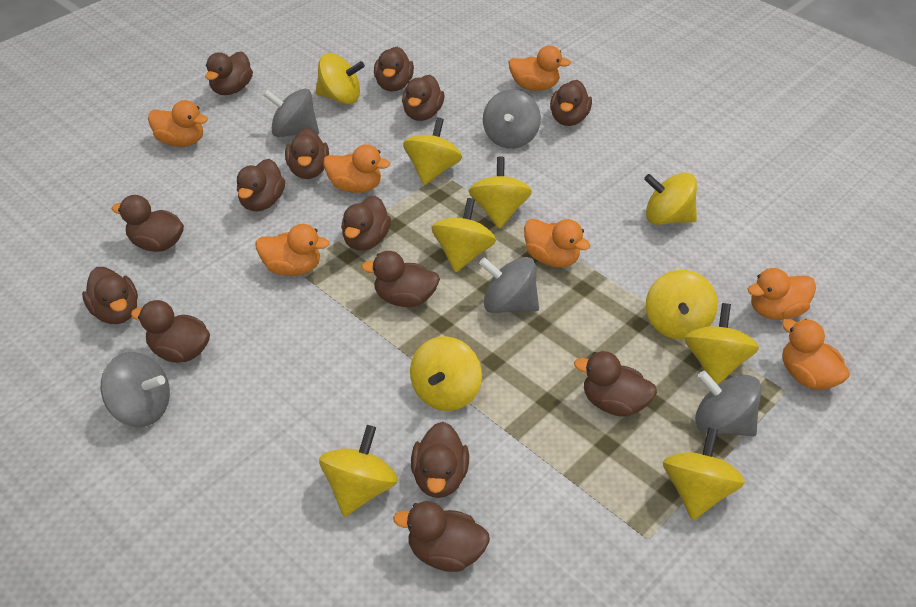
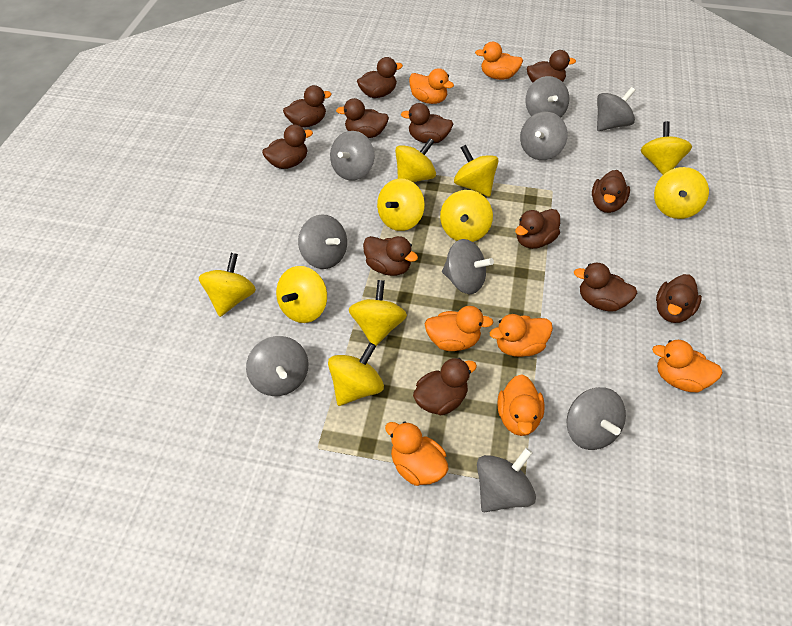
brown duck: [82,267,138,324] [112,195,184,252] [131,300,210,363] [205,51,253,95] [237,159,285,211] [285,128,329,179] [341,196,391,251] [361,251,440,307] [374,47,414,91] [393,501,490,572] [402,75,444,121] [411,422,469,498] [550,80,592,126] [574,351,657,417] = 14 -> [262,125,313,169] [283,85,332,128] [336,98,389,138] [357,57,403,98] [363,236,418,276] [401,103,453,144] [413,358,477,415] [515,209,560,249] [527,50,576,83] [574,263,637,312] [592,170,630,213] [656,274,702,323] = 12
grey spinning top: [101,352,170,427] [263,89,319,137] [479,257,539,313] [483,89,541,149] [695,371,762,437] = 5 -> [246,336,308,396] [298,215,347,269] [330,131,374,181] [442,239,494,294] [477,448,536,512] [520,112,568,160] [525,76,569,118] [567,387,626,450] [597,87,636,131] = 9

